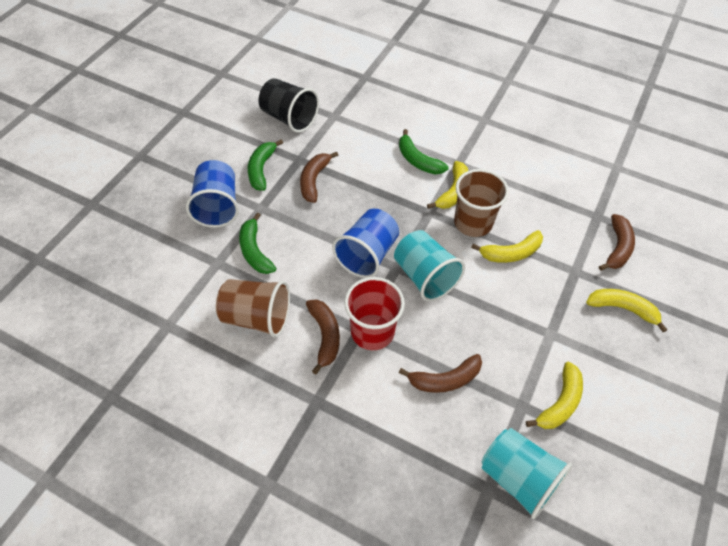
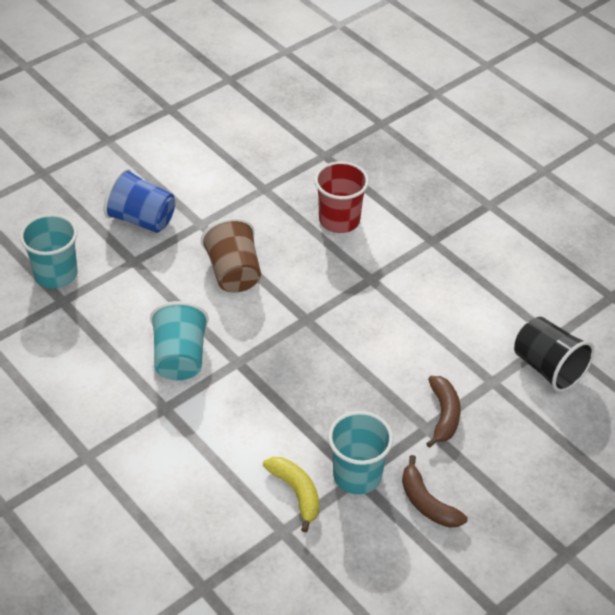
blue cup: [186,160,239,228] [332,209,399,278] = 2 -> [104,168,175,233] = 1
brown banana: [300,152,338,203] [306,299,340,375] [399,354,482,393] [599,214,635,271] = 4 -> [402,455,468,528] [426,376,460,448] = 2
brown cup: [216,279,290,338] [454,169,509,237] = 2 -> [201,218,261,292] = 1
green banana: [239,213,276,274] [248,140,283,191] [399,129,449,174] = 3 -> none = 0
turquoise cup: [394,230,465,301] [482,428,572,519] = 2 -> [20,214,78,289] [150,301,209,380] [328,411,393,494] = 3
yellow banana: [427,161,468,209] [471,230,543,263] [526,362,583,429] [586,289,667,332] = 4 -> [263,457,319,532] = 1

